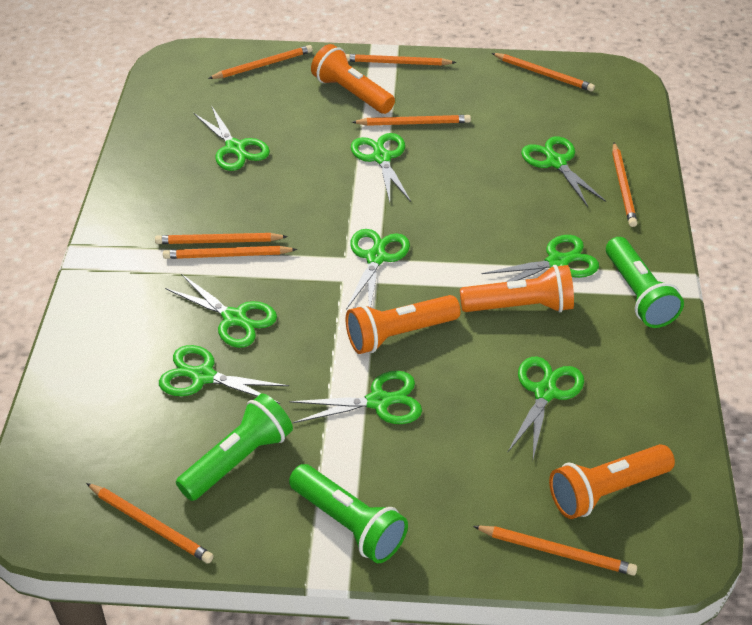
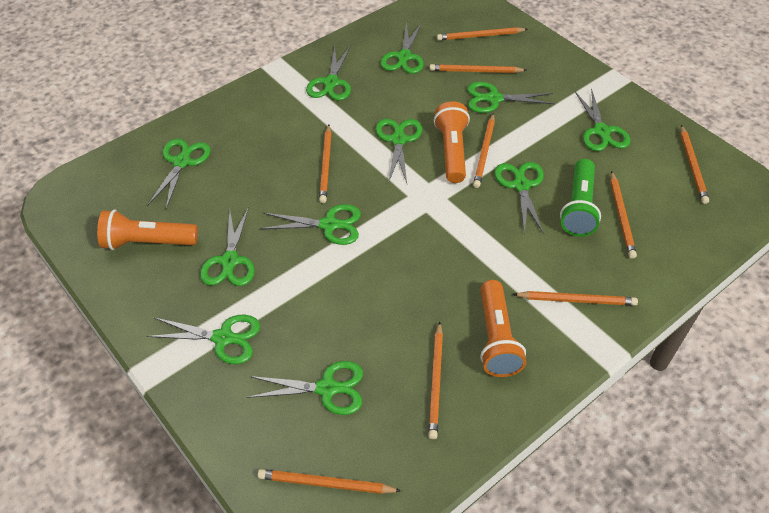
green flashlight: [176,393,293,501] [289,464,408,563] [606,237,684,328] = 3 -> [560,159,601,237] = 1
green scissors: [159,345,289,404] [165,274,277,348] [194,105,270,171] [289,371,422,424] [346,229,410,310] [351,133,411,203] [481,235,599,282] [507,357,584,459] [521,137,606,207] = 9 -> [147,315,260,364] [148,139,210,209] [200,207,255,286] [247,361,363,415] [260,204,361,245] [306,46,351,101] [375,119,422,184] [380,22,424,74] [467,82,555,113] [494,162,544,234] [575,89,630,151] = 11
orange flashlight: [311,44,395,114] [346,295,461,354] [460,265,574,312] [549,444,675,519] = 4 -> [97,209,198,250] [434,101,470,183] [480,280,526,377] = 3

